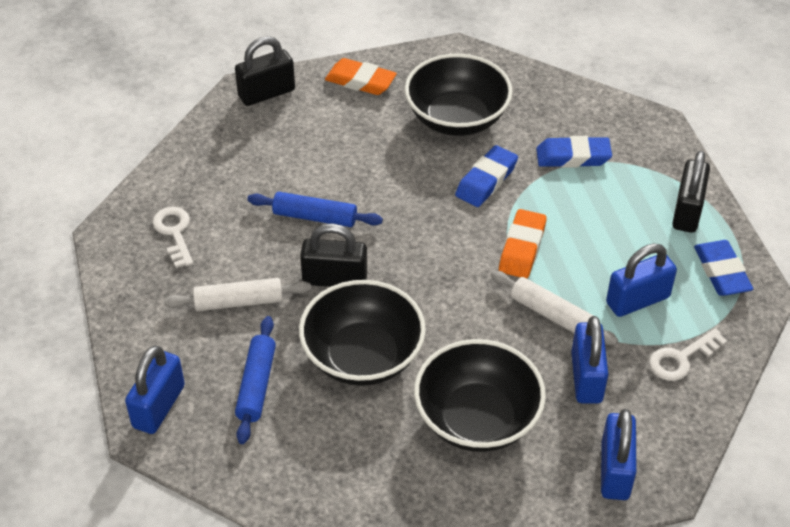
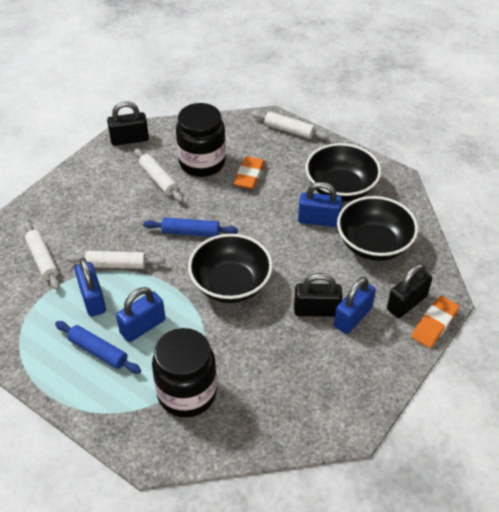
black jar: none = 0 -> [152,328,217,417] [176,103,226,177] = 2
blue eraser: [455,145,518,207] [536,136,612,168] [694,240,753,296] = 3 -> none = 0
white key: [152,207,193,268] [649,329,727,381] = 2 -> none = 0
white rolling pin: [164,278,311,311] [491,271,618,345] = 2 -> [24,221,60,290] [66,251,165,269] [134,149,183,202] [251,111,329,140] = 4

